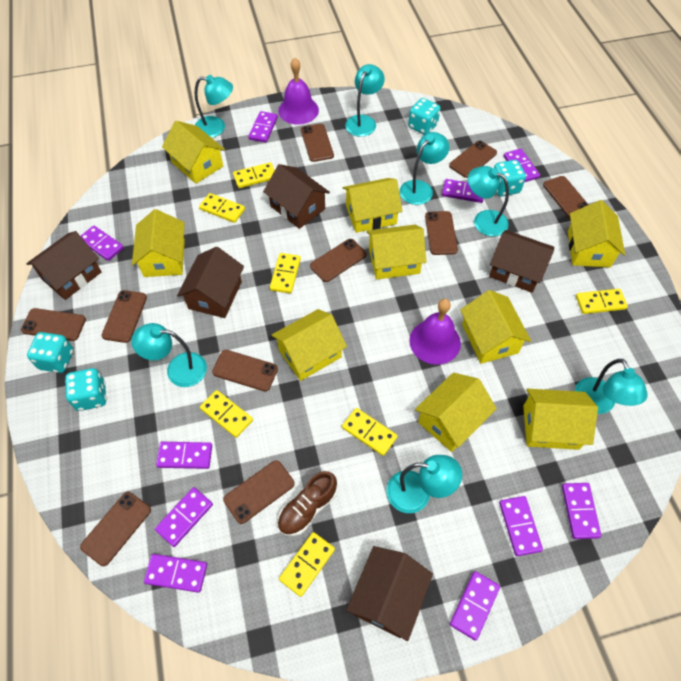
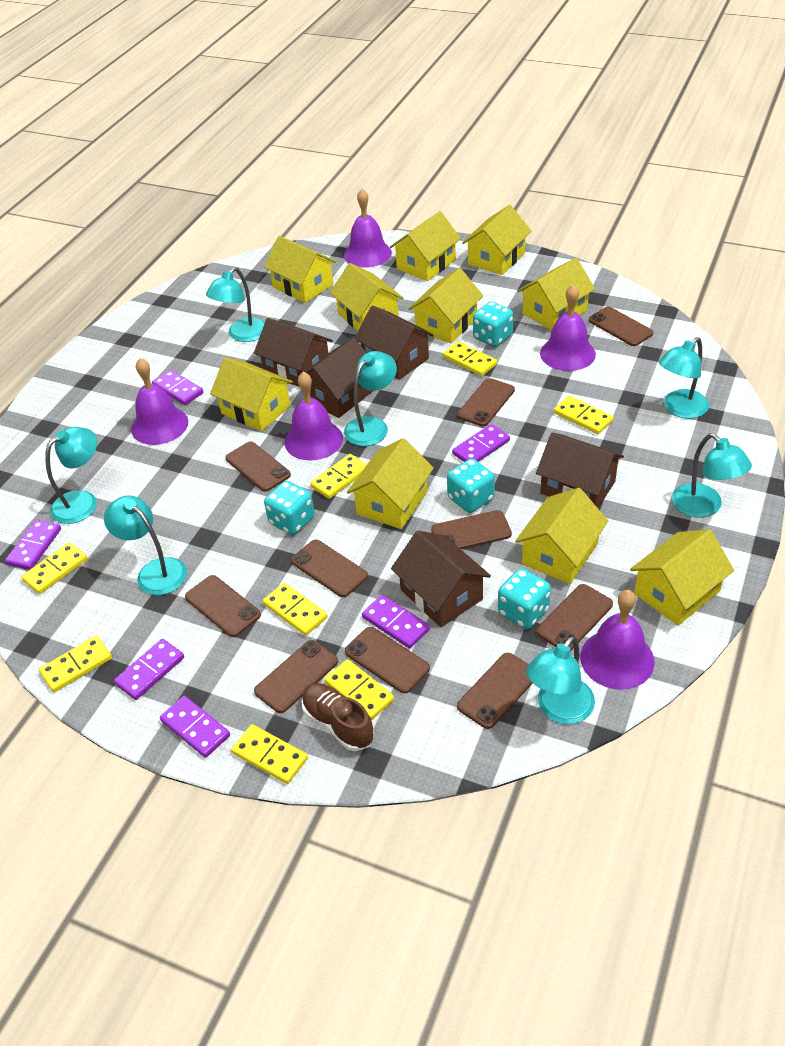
purple bell: [278,58,319,125] [409,299,461,365] = 2 -> [131,358,188,445] [285,372,343,461] [344,189,392,268] [540,285,596,371] [580,590,654,690] = 5
purple domino: [81,226,124,261] [144,554,207,593] [155,487,213,547] [156,442,212,469] [248,111,278,143] [442,179,484,203] [450,571,500,641] [499,496,543,556] [504,149,540,182] [562,483,602,539] = 10 -> [5,520,61,570] [114,639,184,700] [152,370,203,405] [160,696,230,758] [362,595,430,649] [452,424,510,462] = 6
yellow domino: [199,193,245,223] [200,390,253,438] [233,162,275,188] [270,253,301,293] [279,532,335,597] [342,408,398,456] [576,289,628,314] = 7 -> [21,542,88,594] [39,636,112,692] [231,724,308,784] [263,583,328,636] [310,454,367,499] [324,659,394,720] [443,341,497,376] [554,396,613,434] = 8
yellow house: [132,209,185,277] [162,121,225,184] [272,309,347,381] [343,178,402,233] [366,225,427,280] [415,373,497,452] [460,290,531,364] [523,389,598,450] [568,200,625,267] = 9 -> [210,357,293,432] [264,236,336,303] [330,263,403,331] [347,438,434,529] [390,211,461,281] [408,268,483,343] [462,205,531,275] [515,488,608,584] [518,258,595,330] [630,529,734,626] = 10

